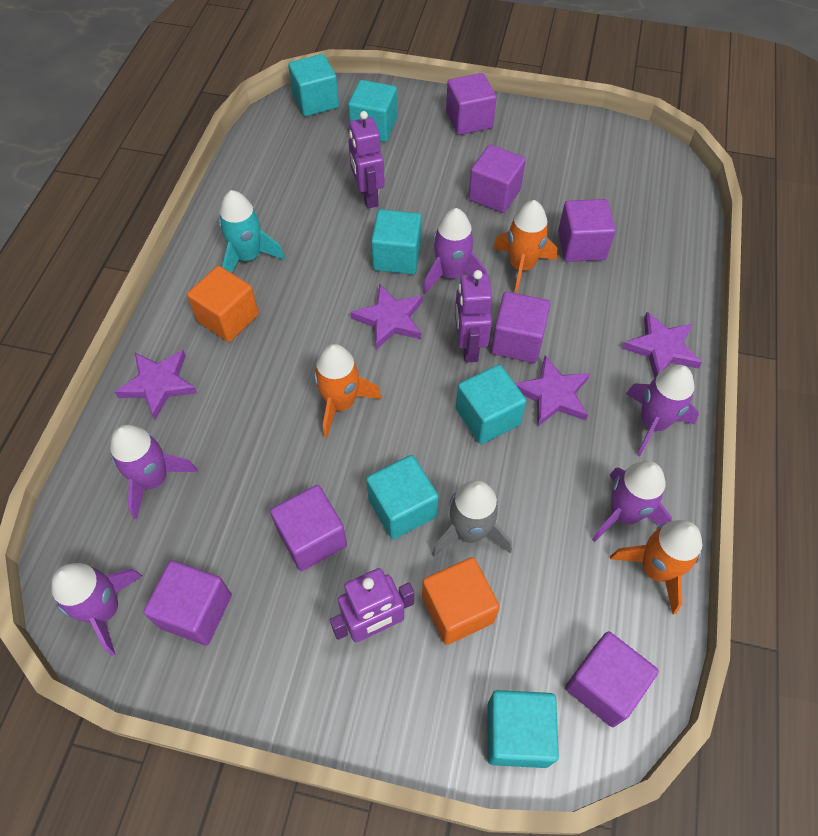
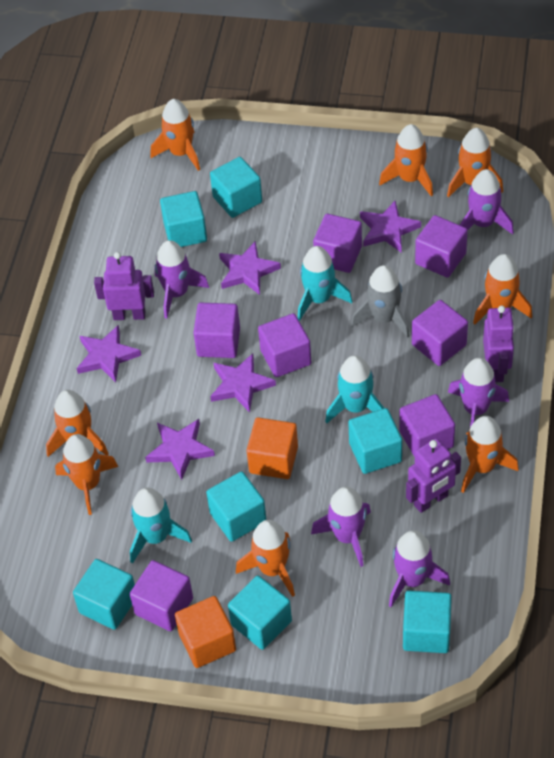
orange rocket: [314,344,382,438] [493,200,557,293] [610,520,702,614] = 3 -> [46,390,109,457] [55,434,118,515] [150,99,200,171] [236,520,295,597] [379,124,433,197] [447,128,503,197] [461,416,518,493] [473,254,532,325] = 8
purple star: [115,350,197,420] [350,284,423,350] [515,356,590,427] [622,312,702,378] = 4 -> [77,325,141,383] [145,419,215,480] [210,353,276,413] [219,241,281,295] [360,201,421,253] = 5
turquoise cube: [288,54,339,116] [348,80,397,142] [366,455,439,539] [371,209,422,274] [456,365,527,444] [488,690,559,768] = 6 -> [73,559,135,630] [160,191,207,247] [206,471,266,542] [210,157,262,218] [228,576,292,650] [348,408,402,474] [403,591,452,653] = 7
turquoise rocket: [219,190,285,273] = 1 -> [130,487,192,564] [298,246,352,321] [325,355,384,423] = 3

